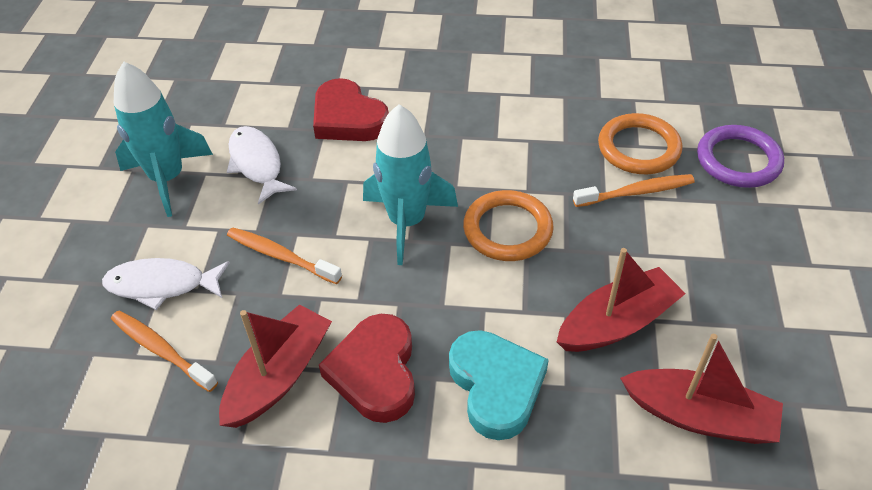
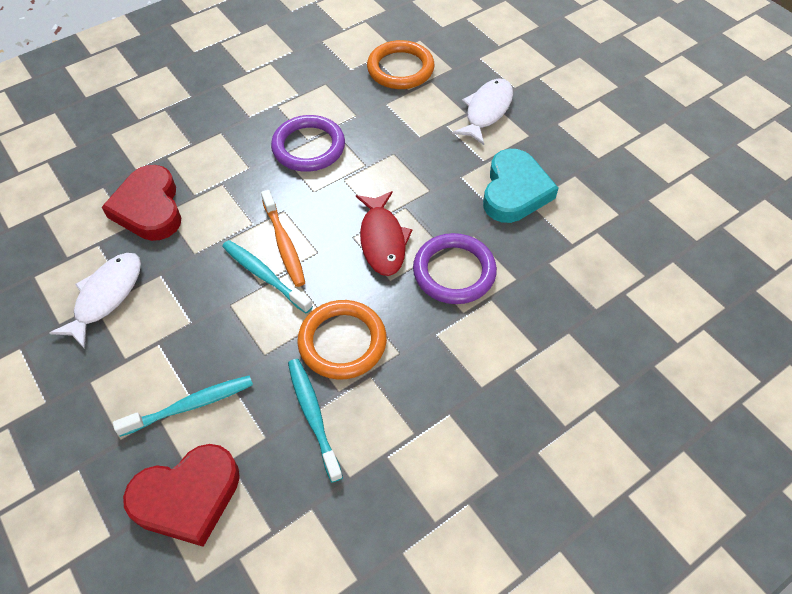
orange toothbrush: [111,311,218,392] [227,227,342,284] [573,174,695,207] = 3 -> [261,190,305,287] = 1
purple ring: [697,125,784,188] = 1 -> [271,115,345,172] [413,233,497,304] = 2
red boat: [219,305,332,428] [557,248,686,352] [620,334,783,444] = 3 -> none = 0
red fish: none = 0 -> [356,191,413,276] = 1
turquoise rocket: [114,62,213,217] [363,104,458,265] = 2 -> none = 0
turquoise toothbrush: none = 0 -> [113,375,253,437] [222,240,313,314] [288,359,343,483] = 3

